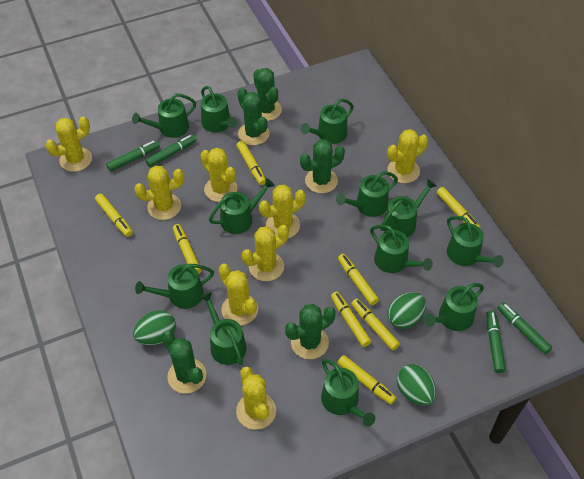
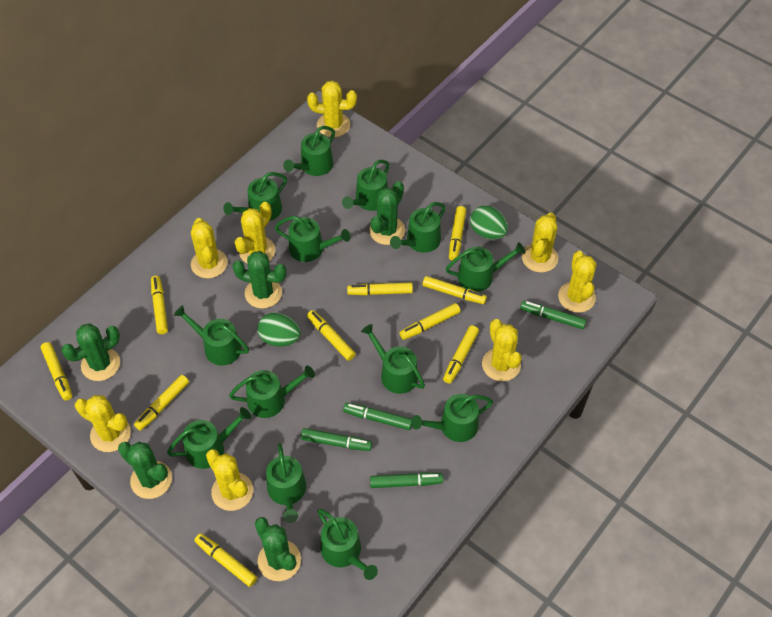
green egg: [133,310,176,345] [387,292,426,329] [397,364,436,406] = 3 -> [258,313,301,347] [470,206,508,239] = 2
green watering can: [132,94,196,138] [135,264,214,309] [200,292,246,365] [201,86,237,132] [209,178,275,234] [301,99,354,144] [321,359,375,427] [336,171,398,217] [370,225,433,273] [380,179,437,237] [423,283,484,331] [447,216,504,268] = 12 -> [167,407,251,469] [174,305,249,366] [223,172,287,221] [229,366,315,418] [266,443,306,523] [275,216,351,262] [283,126,335,176] [317,509,378,580] [342,160,390,211] [361,324,425,394] [390,202,446,253] [411,394,493,442] [445,242,525,292] = 13
yellow marker: [95,194,133,237] [173,224,201,274] [237,141,266,185] [331,291,371,347] [338,254,379,305] [338,355,396,404] [351,299,400,350] [437,187,480,228] = 8 -> [41,342,72,401] [134,375,189,431] [151,276,168,334] [194,533,257,587] [307,310,356,361] [347,283,413,295] [399,303,460,340] [422,276,487,304] [443,325,479,384] [449,206,466,261] = 10

